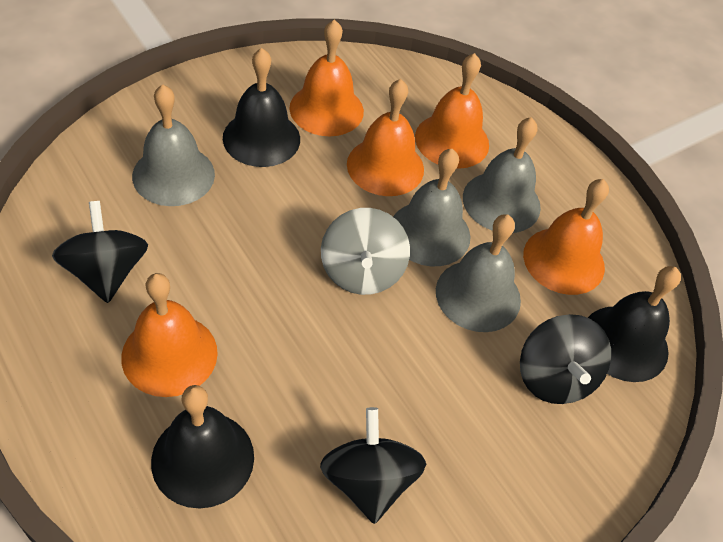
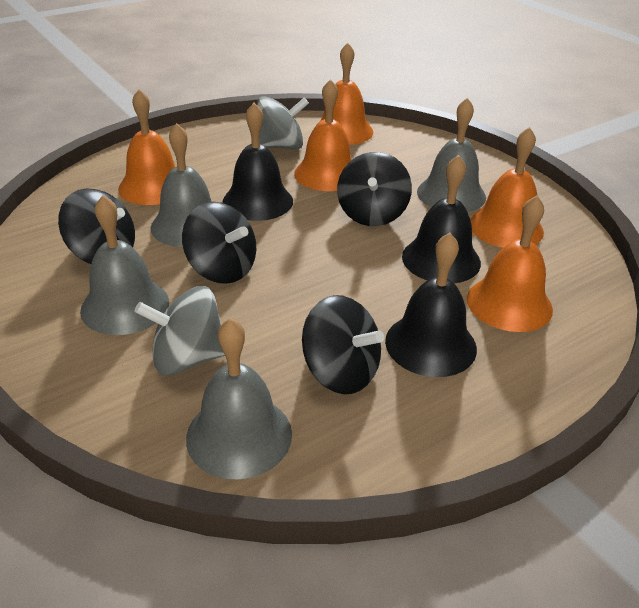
black spinning top: [52,201,148,303] [320,407,426,524] [520,314,611,404] = 3 -> [58,188,135,264] [182,202,256,284] [302,295,384,394] [337,152,412,226] = 4
grey spinning top: [321,208,410,295] = 1 -> [134,286,225,376] [257,96,309,150] = 2

